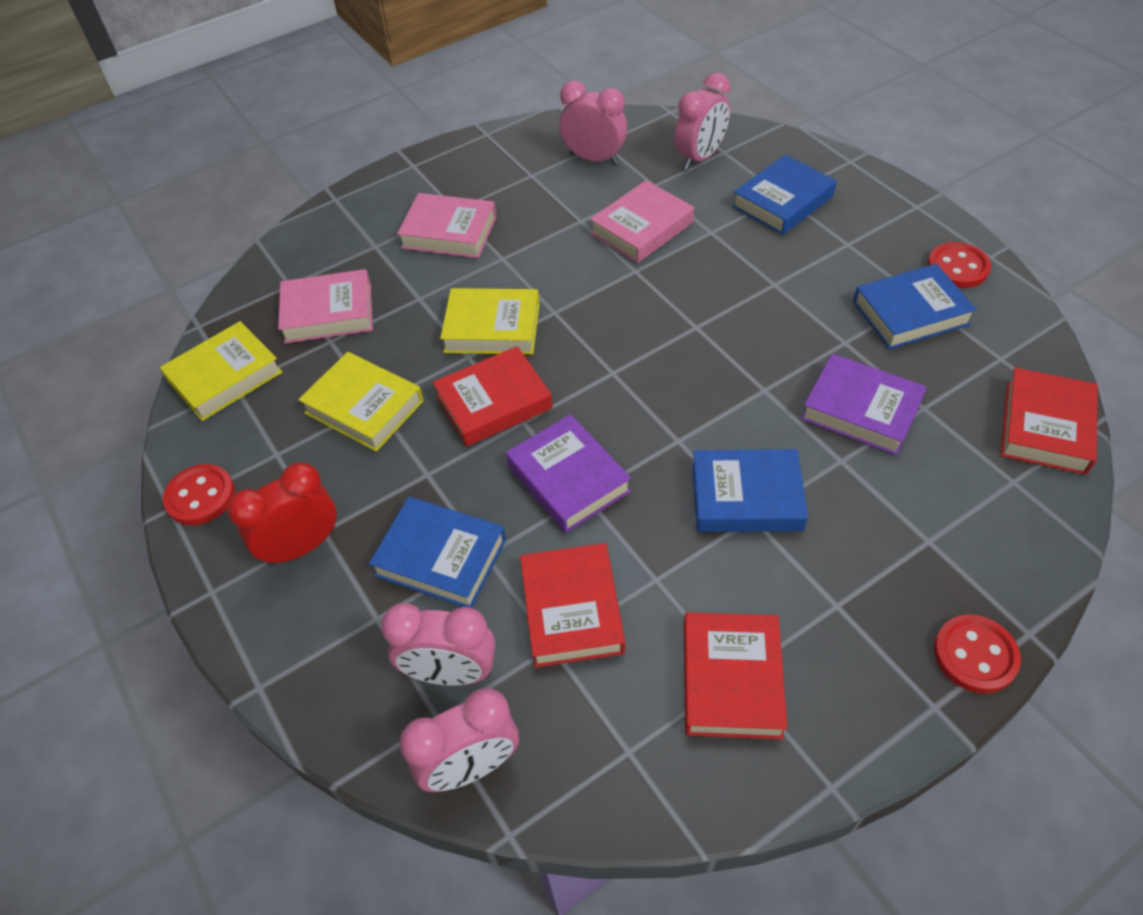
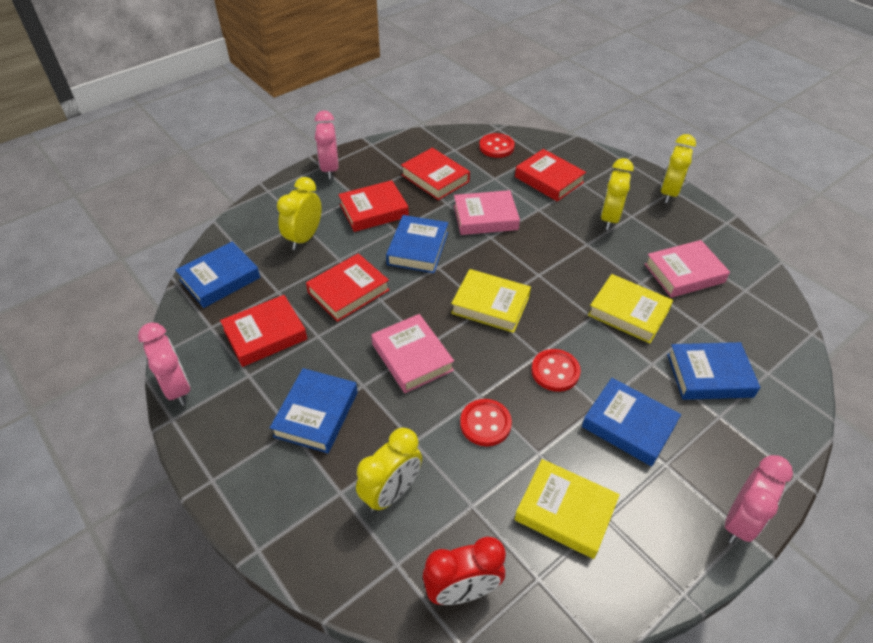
blue book: [369,497,506,607] [692,449,808,532] [732,155,836,235] [853,264,977,350] = 4 -> [176,241,260,308] [270,368,358,453] [386,215,448,273] [582,378,681,466] [667,342,761,400] = 5
pink clock: [381,603,496,686] [400,688,519,792] [559,81,627,165] [674,73,731,170] = 4 -> [138,322,190,406] [315,110,338,179] [725,455,793,544] = 3
purple book: [506,414,631,533] [801,354,927,455] = 2 -> none = 0
red book: [432,346,553,447] [520,543,625,668] [684,612,788,739] [1001,367,1098,475] = 4 -> [220,295,307,367] [306,253,389,322] [338,180,409,232] [401,148,470,200] [515,149,586,202] = 5
yellow clock: none = 0 -> [277,177,322,250] [356,428,422,512] [601,158,634,230] [661,134,696,203] = 4

